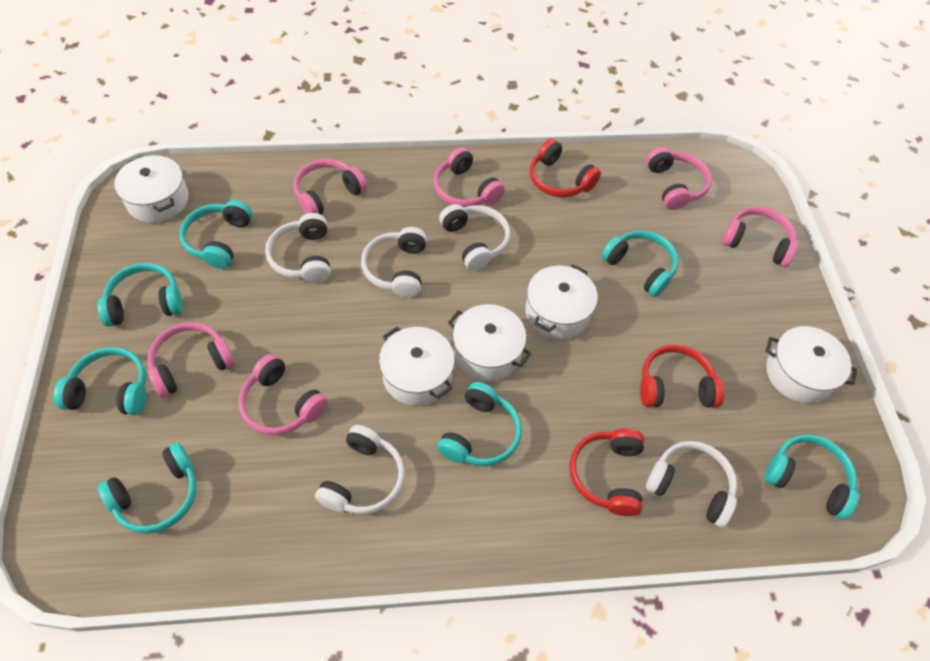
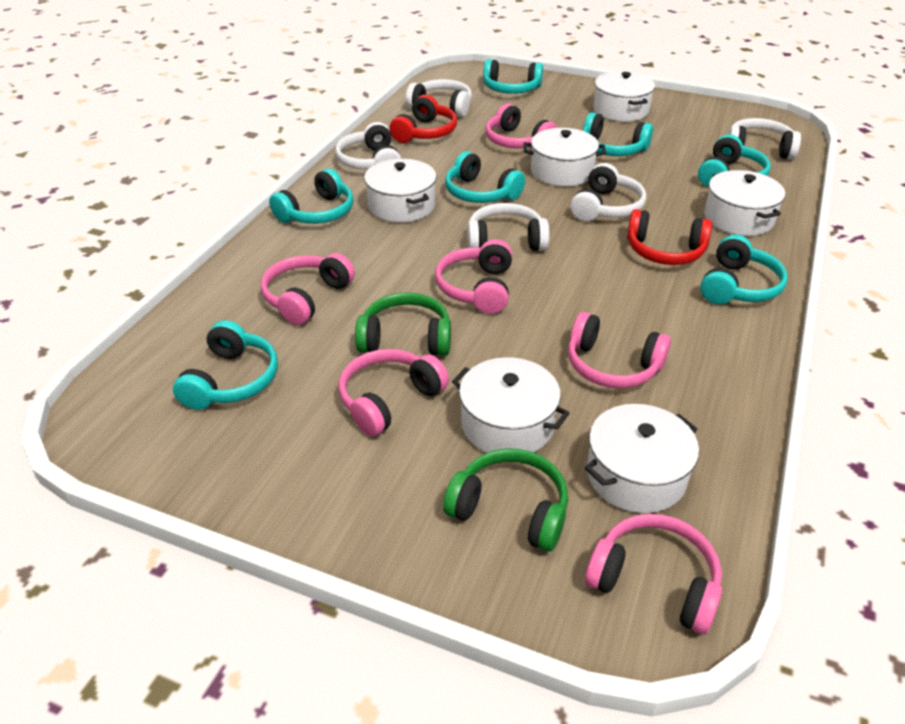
green headphones: none = 0 -> [355,292,451,356] [443,448,568,551] = 2
red headphones: [530,138,601,197] [570,429,644,516] [640,345,725,408] = 3 -> [389,95,457,143] [627,209,712,265] = 2
white pot: [114,155,189,223] [379,327,455,406] [448,304,531,381] [525,265,598,339] [766,326,857,403] = 5 -> [364,159,436,223] [452,357,570,453] [524,128,606,187] [585,404,699,513] [593,72,655,122] [704,170,785,236] = 6

